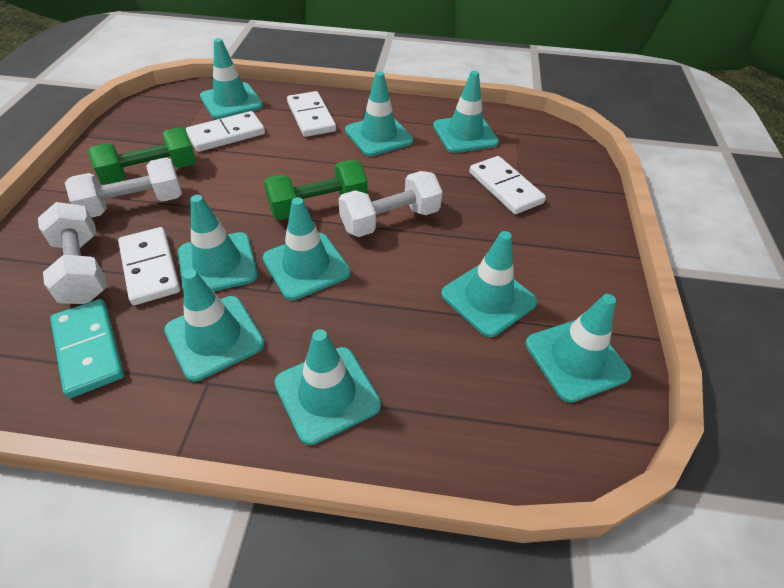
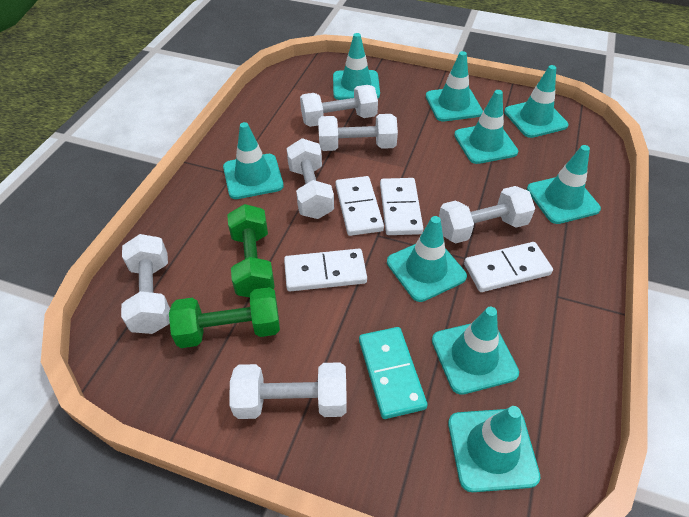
white dumbbell: [38,202,107,304] [65,157,182,218] [339,171,443,237] = 3 -> [121,234,170,334] [229,362,347,419] [287,138,334,219] [300,85,378,127] [318,114,398,151] [439,186,535,243] = 6

